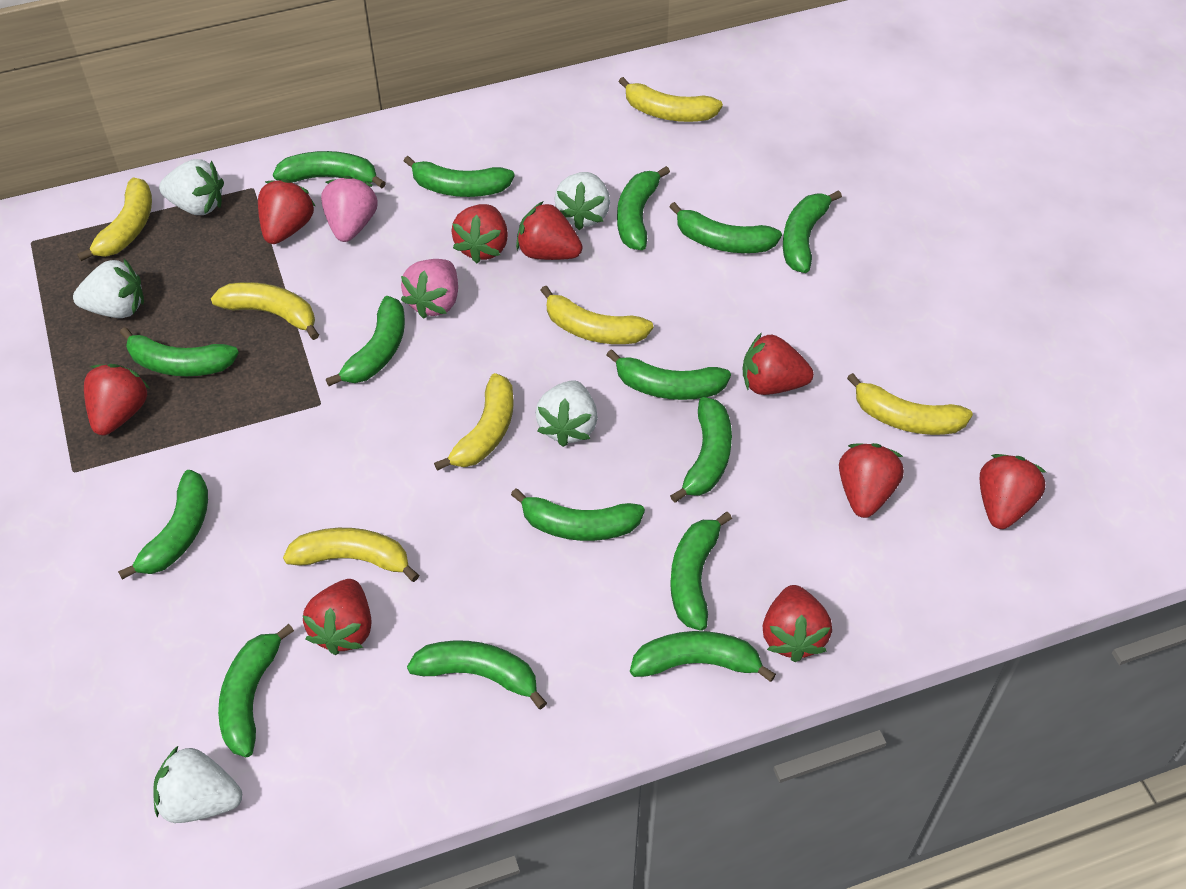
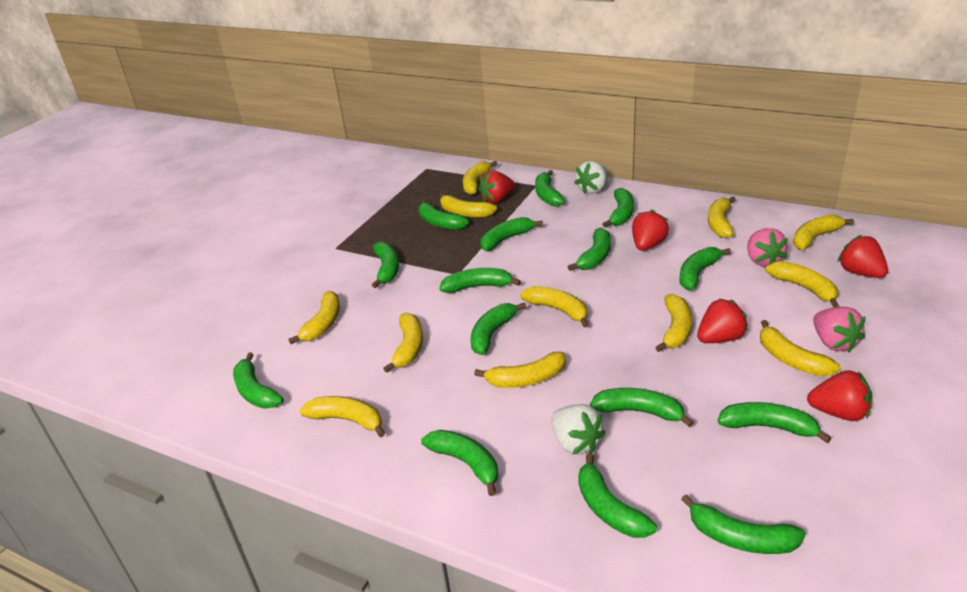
red strawberry: [84,364,149,435] [258,179,315,244] [302,579,371,655] [451,204,508,263] [516,201,583,260] [743,332,814,395] [762,585,832,662] [839,443,904,518] [980,454,1046,529] = 9 -> [478,170,515,203] [632,209,669,251] [697,298,748,343] [807,370,873,421] [838,235,888,278] = 5
white strawberry: [73,259,144,318] [154,745,242,823] [159,159,224,215] [535,380,598,447] [554,172,610,230] = 5 -> [551,404,606,455] [574,161,608,194] = 2
yellow banana: [77,177,152,261] [211,282,319,340] [283,528,419,582] [434,373,514,471] [540,286,653,344] [618,77,723,122] [847,373,973,435] = 7 -> [288,291,340,344] [299,396,385,437] [383,313,423,373] [439,193,497,218] [463,161,497,195] [474,352,566,388] [520,286,589,328] [655,294,692,352] [708,197,736,238] [760,320,840,376] [765,261,839,308] [793,214,854,250] = 12

